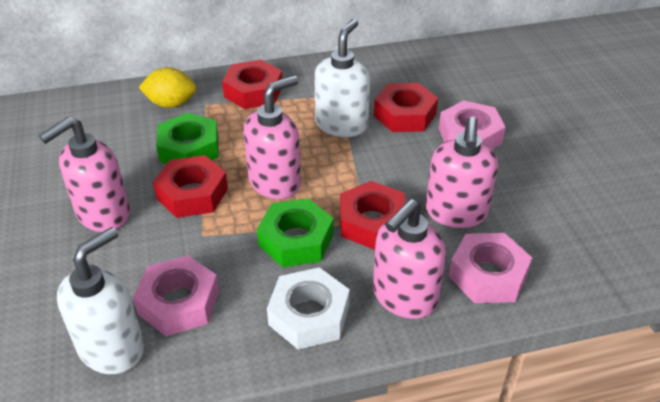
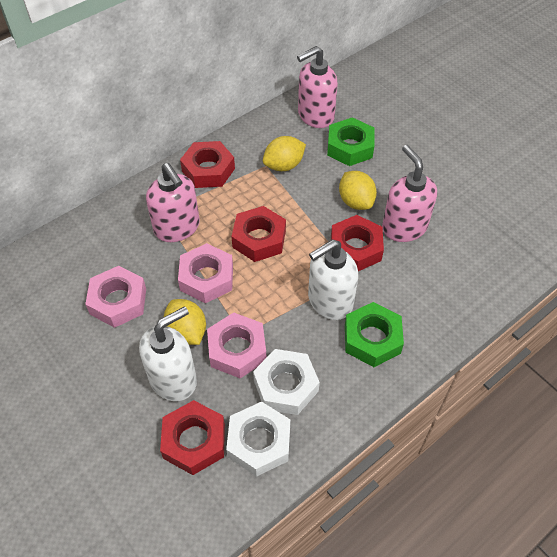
pink soap dispenser: [39,117,130,232] [244,75,301,199] [373,199,446,319] [426,117,498,228] = 4 -> [146,163,200,242] [297,46,338,128] [382,145,437,242] = 3
white nut: [267,267,350,349] = 1 -> [226,402,290,477] [253,349,320,415] = 2
yellow lemon: [139,67,196,108] = 1 -> [164,299,206,345] [263,136,306,171] [339,171,377,210] = 3

